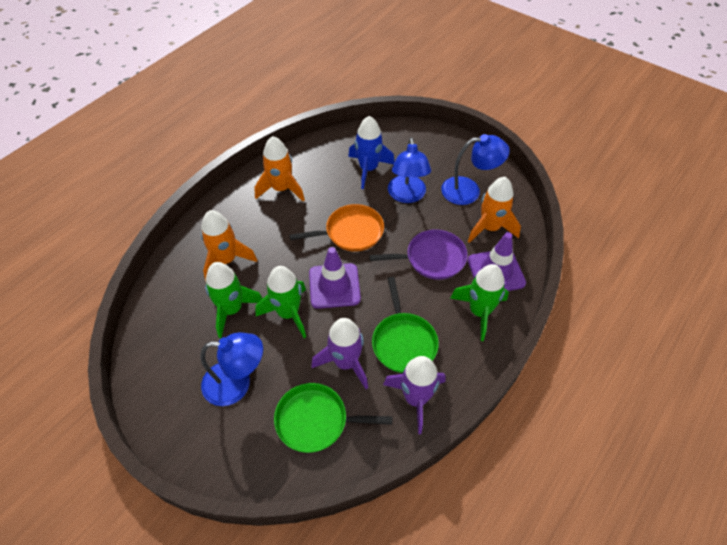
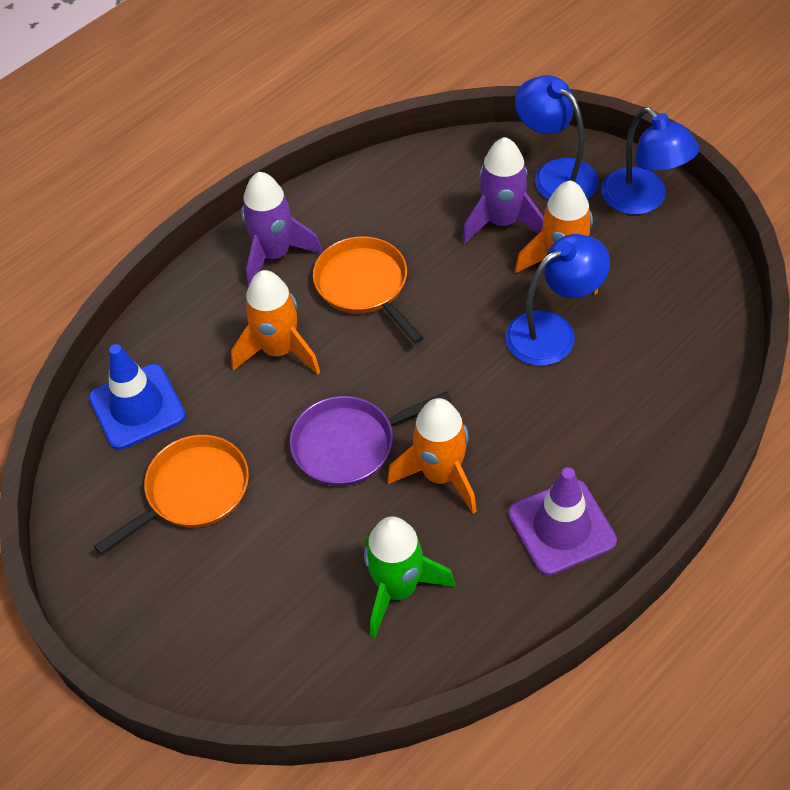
blue rocket: [348,116,395,189] = 1 -> none = 0
blue traffic cone: none = 0 -> [89,344,186,450] = 1
green pan: [274,383,393,453] [372,277,439,373] = 2 -> none = 0
green rocket: [205,262,263,338] [255,266,306,338] [450,264,509,341] = 3 -> [364,516,455,638] = 1
orange pan: [289,204,384,252] = 1 -> [94,435,249,554] [313,236,424,343] = 2
purple traffic cone: [309,247,361,309] [467,232,526,291] = 2 -> [508,467,617,576] = 1

